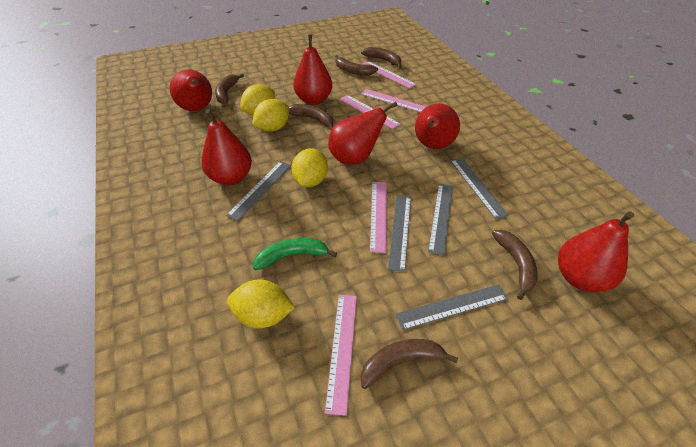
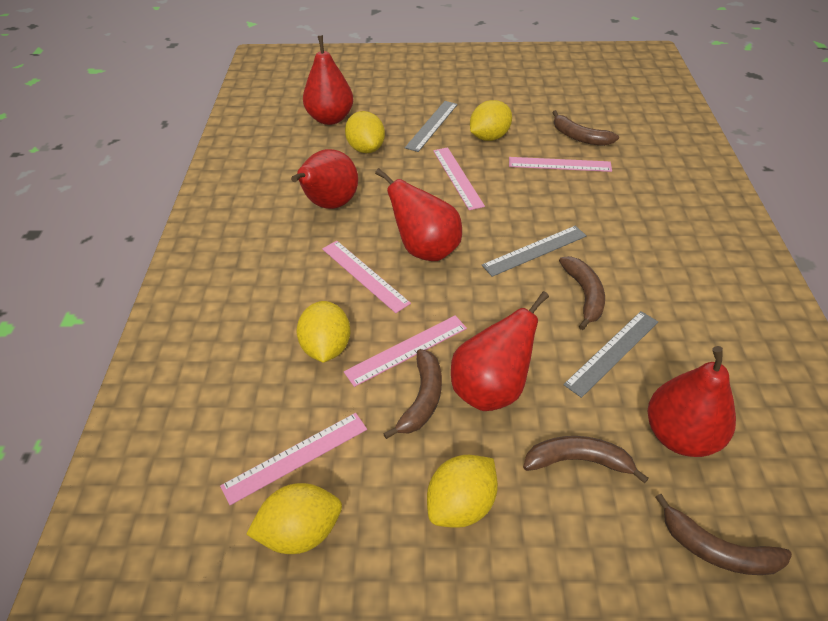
brown banana: [215,73,244,105] [289,104,333,130] [335,55,378,75] [361,47,402,68] [361,339,458,389] [492,230,538,300] = 6 -> [383,349,442,439] [523,436,649,484] [552,110,619,146] [559,256,605,330] [655,494,792,575] = 5
green banana: [253,238,337,270] = 1 -> none = 0
grey ruler: [226,161,291,221] [388,195,411,272] [396,284,508,330] [428,184,453,255] [450,157,509,219] = 5 -> [405,101,458,152] [482,226,587,277] [563,311,658,398] = 3
red pear: [170,70,212,111] [201,109,252,185] [293,34,332,105] [328,101,397,165] [415,104,460,149] [558,211,634,292] = 6 -> [291,149,358,209] [303,35,353,125] [375,168,462,261] [451,291,549,411] [648,346,736,457] = 5
yellow lemon: [227,280,295,329] [241,84,275,115] [252,99,289,132] [291,148,328,187] = 4 -> [246,483,342,554] [296,301,351,363] [345,111,385,153] [427,455,498,528] [470,100,512,141] = 5

